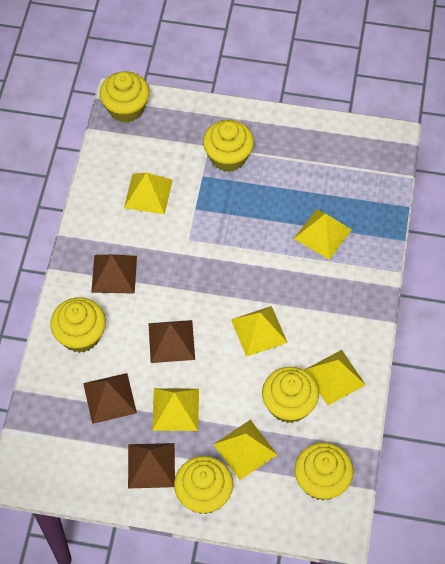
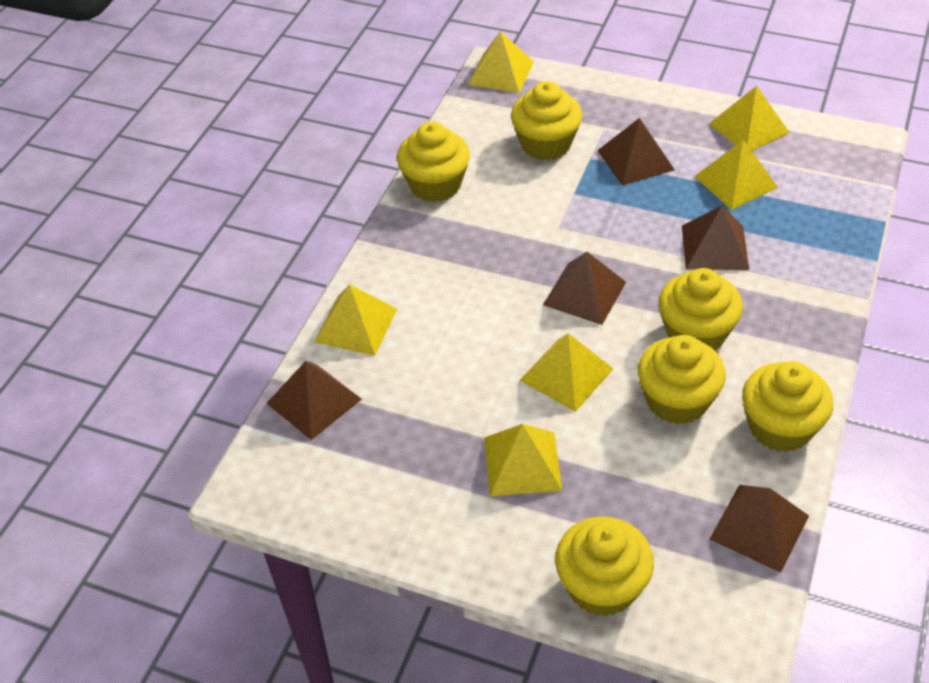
brown pyramid: [83,373,137,424] [91,254,137,294] [128,443,175,488] [148,320,195,363] = 4 -> [266,361,362,440] [543,252,626,325] [597,118,675,186] [682,205,749,270] [710,485,809,573] = 5

